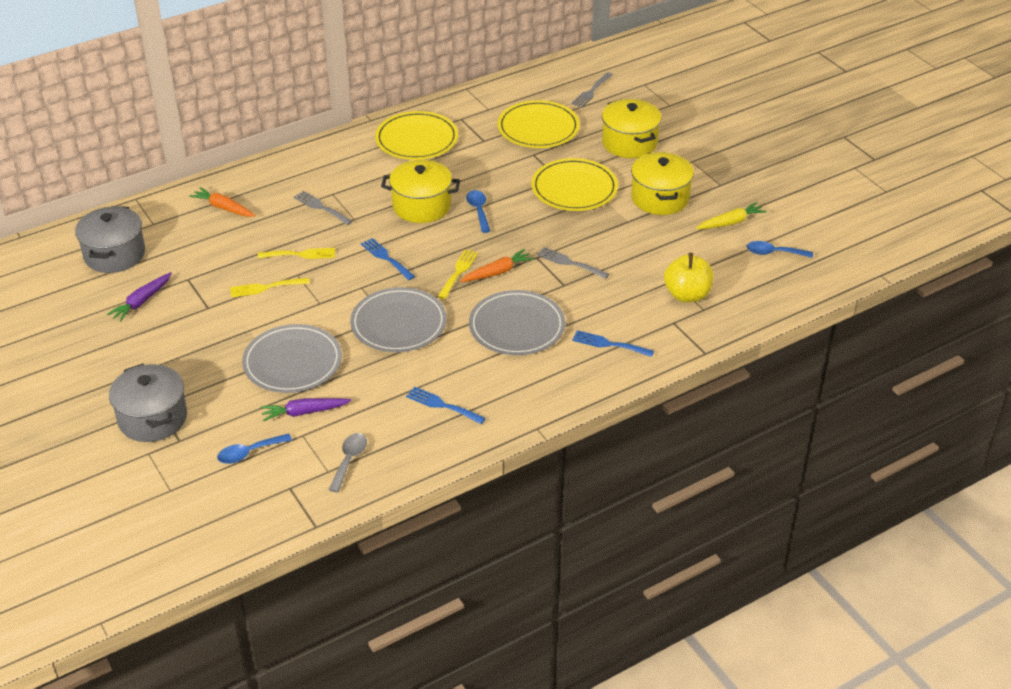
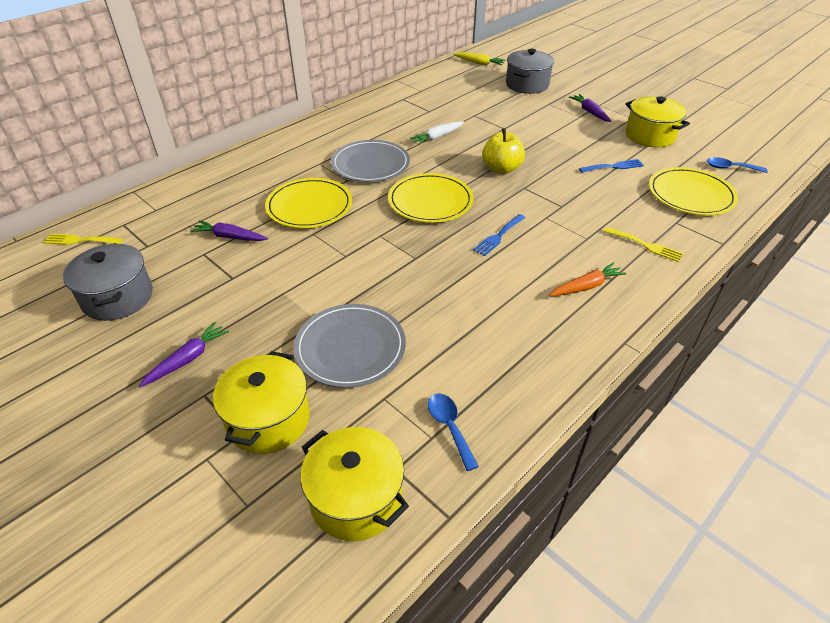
blue fork: [361,238,415,280] [406,386,486,424] [572,330,654,357] = 3 -> [473,214,525,256] [579,159,644,173] = 2
blue spoon: [217,433,292,464] [466,190,490,233] [746,241,813,258] = 3 -> [428,393,479,471] [707,157,768,173] = 2
grey fork: [294,191,353,225] [537,247,609,279] [571,72,613,108] = 3 -> none = 0
grey plate: [242,324,342,393] [350,287,447,352] [469,290,565,355] = 3 -> [294,304,406,388] [331,140,410,182] = 2
grey spoon: [329,433,367,492] = 1 -> none = 0
orange carrot: [189,187,256,217] [460,249,534,282] = 2 -> [549,262,627,296] = 1
purple carrot: [107,272,172,322] [261,398,352,421] = 2 -> [139,322,229,387] [190,220,268,241] [569,94,611,122] = 3
white carrot: none = 0 -> [410,121,464,145] = 1
yellow fork: [230,278,310,297] [258,248,335,259] [438,249,478,299] = 3 -> [43,234,123,245] [604,227,683,262] = 2

